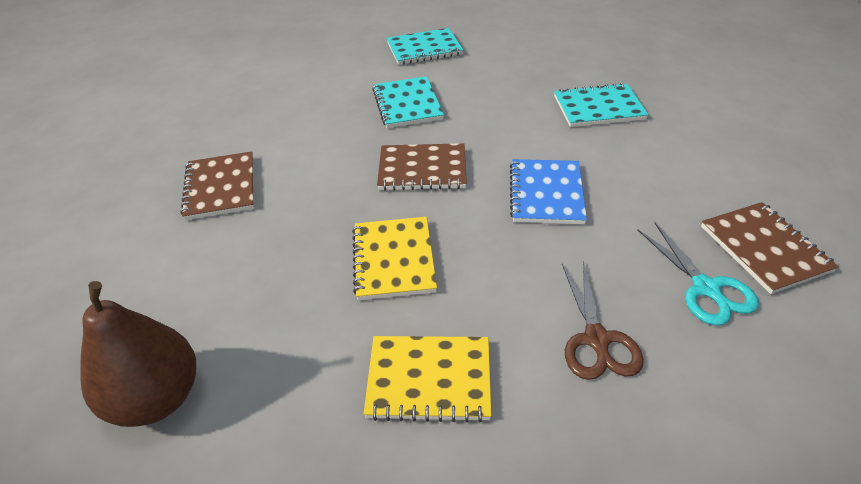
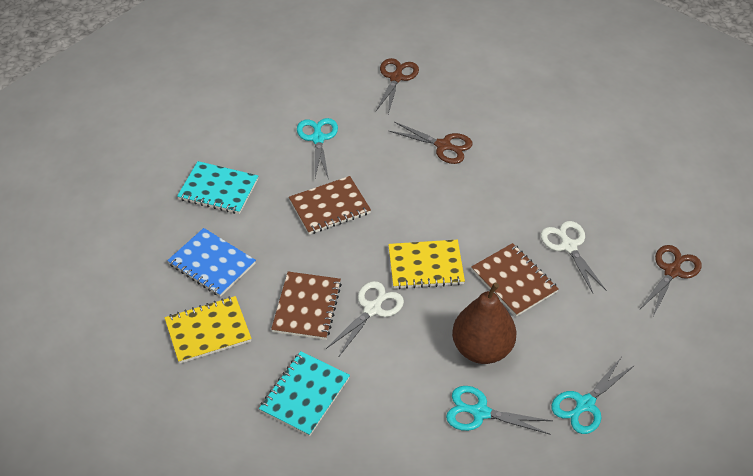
brown scissors: [562,261,644,380] = 1 -> [376,58,419,114] [389,122,472,164] [639,245,702,317] = 3
turquoise notebook: [372,76,444,128] [387,28,463,65] [554,83,649,127] = 3 -> [177,161,258,214] [259,351,350,437] = 2
turquoise scissors: [637,223,759,326] = 1 -> [297,118,338,180] [446,386,552,434] [551,358,635,434] = 3
white scissors: none = 0 -> [326,281,404,356] [541,221,606,293] = 2

